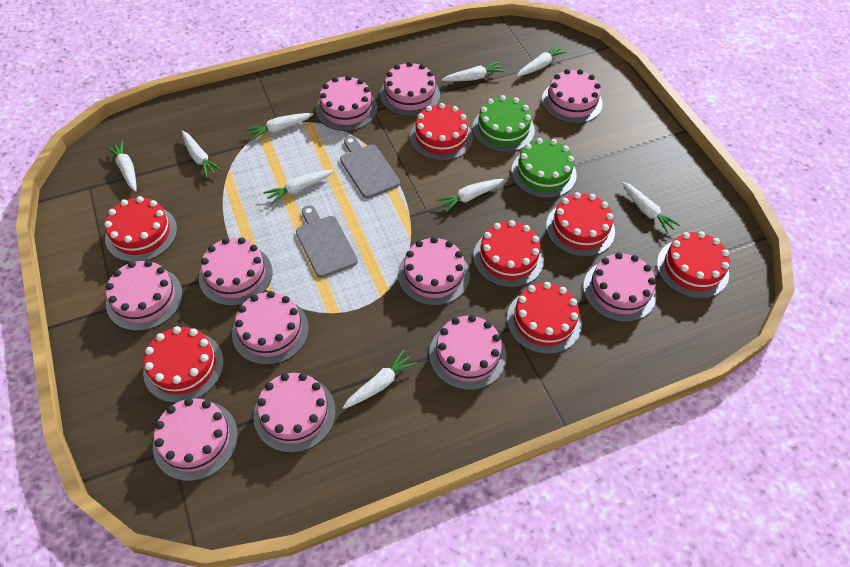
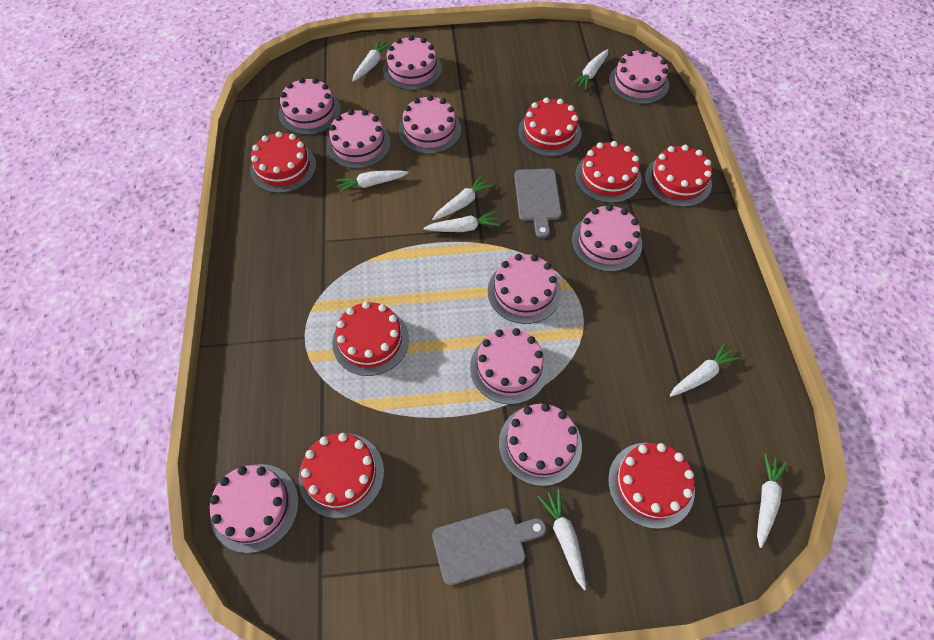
green cake: [472,95,535,152] [511,138,577,198] = 2 -> none = 0
pink cake: [106,260,183,331] [153,398,238,481] [199,237,273,306] [232,291,309,365] [254,373,336,453] [316,75,377,131] [380,61,440,116] [398,237,470,306] [429,315,506,390] [542,69,603,123] [583,252,657,322] = 11 -> [210,464,299,553] [279,78,341,135] [327,109,391,169] [383,35,442,90] [398,95,461,154] [470,328,548,405] [488,254,561,324] [499,403,582,486] [572,204,642,272] [609,49,669,104] = 10
white carrot: [106,140,136,192] [181,131,222,178] [246,113,313,141] [263,170,333,205] [343,349,417,409] [437,179,504,212] [442,61,505,82] [517,44,567,76] [622,182,680,234] = 9 -> [335,171,409,193] [352,39,392,82] [423,211,500,232] [432,175,494,220] [538,489,586,590] [571,49,609,91] [670,343,740,397] [757,454,788,548] = 8

